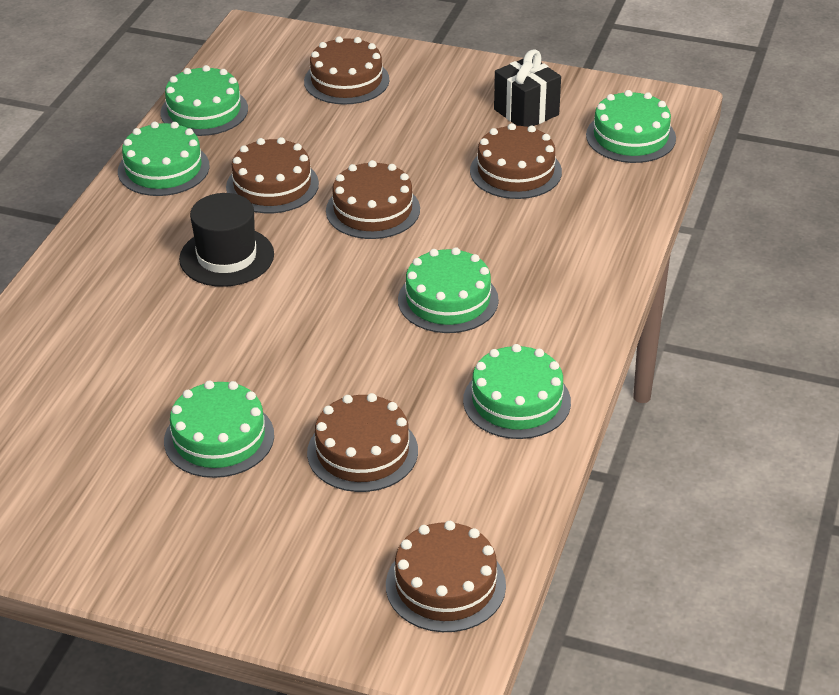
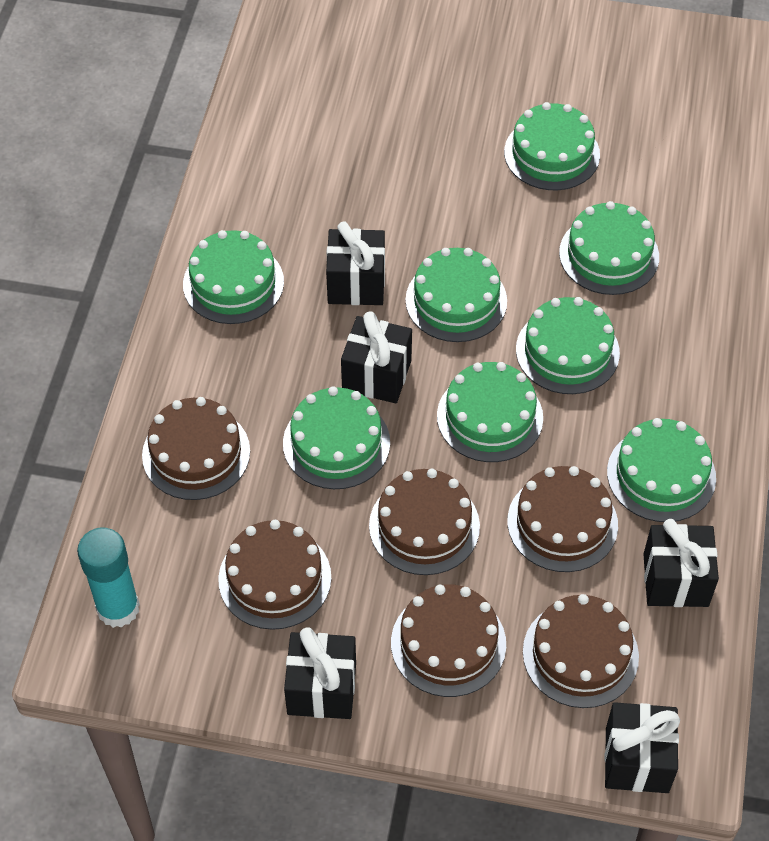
black gift: [494,49,561,127] = 1 -> [284,627,356,719] [326,221,385,305] [341,311,412,403] [605,702,680,793] [643,519,719,607] = 5
black hat: [179,193,274,287] = 1 -> none = 0
green cake: [118,122,209,196] [160,65,248,136] [164,381,274,478] [398,247,499,333] [463,344,571,439] [586,90,676,163] = 6 -> [183,230,284,324] [283,386,390,489] [405,248,507,342] [437,362,543,462] [504,102,600,190] [516,297,620,394] [559,201,659,295] [607,418,716,522] = 8
turquoise glue stick: none = 0 -> [77,528,140,628] = 1

